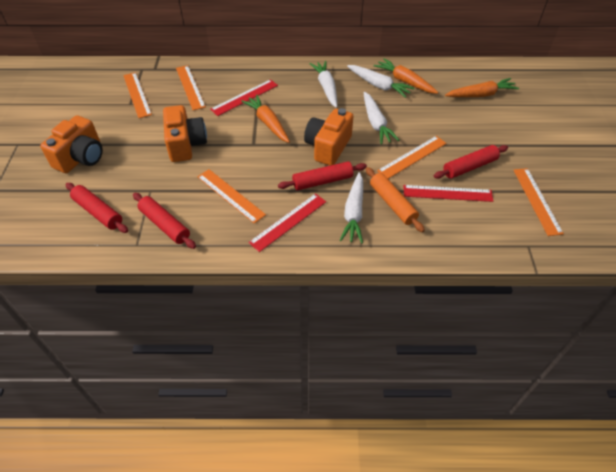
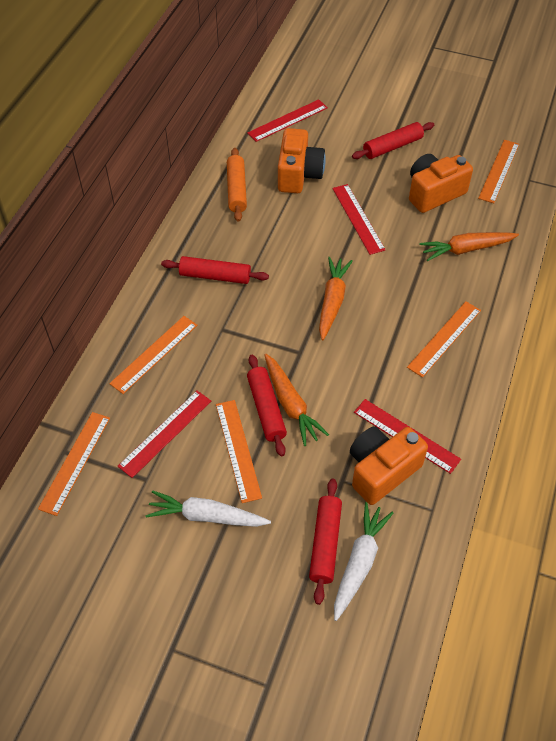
red ruler: [210,79,278,116] [248,193,326,252] [403,185,493,202] = 3 -> [118,391,211,478] [247,99,328,142] [333,184,386,255] [354,399,461,474] = 4
white carrot: [310,61,337,108] [340,172,363,243] [347,65,415,98] [364,92,400,144] = 4 -> [146,490,271,527] [334,502,393,621] = 2

